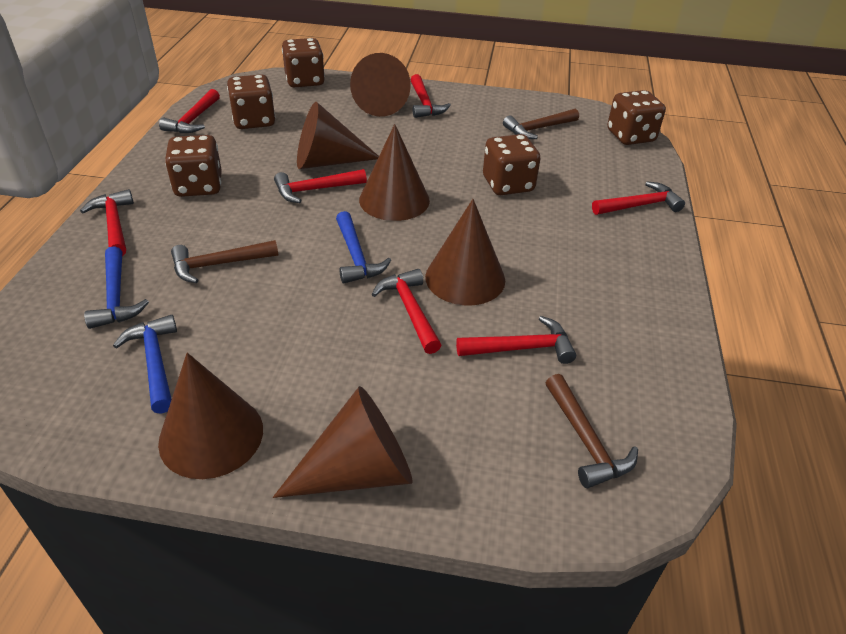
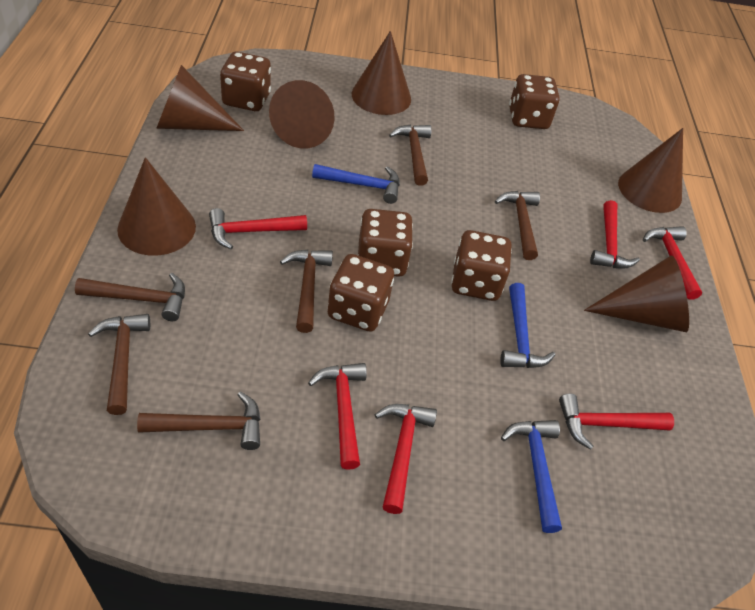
brown hammer: [171,240,279,283] [503,109,579,139] [546,374,638,488] = 3 -> [75,273,185,321] [88,314,150,415] [137,391,261,450] [280,250,333,333] [389,125,432,186] [495,191,540,260] = 6
red hammer: [80,189,134,256] [159,89,220,133] [274,169,367,203] [371,269,441,354] [411,74,451,118] [456,316,576,364] [592,181,685,215] = 7 -> [209,208,307,249] [308,363,367,470] [375,404,437,514] [559,393,674,450] [590,200,640,269] [643,226,702,300] = 6

